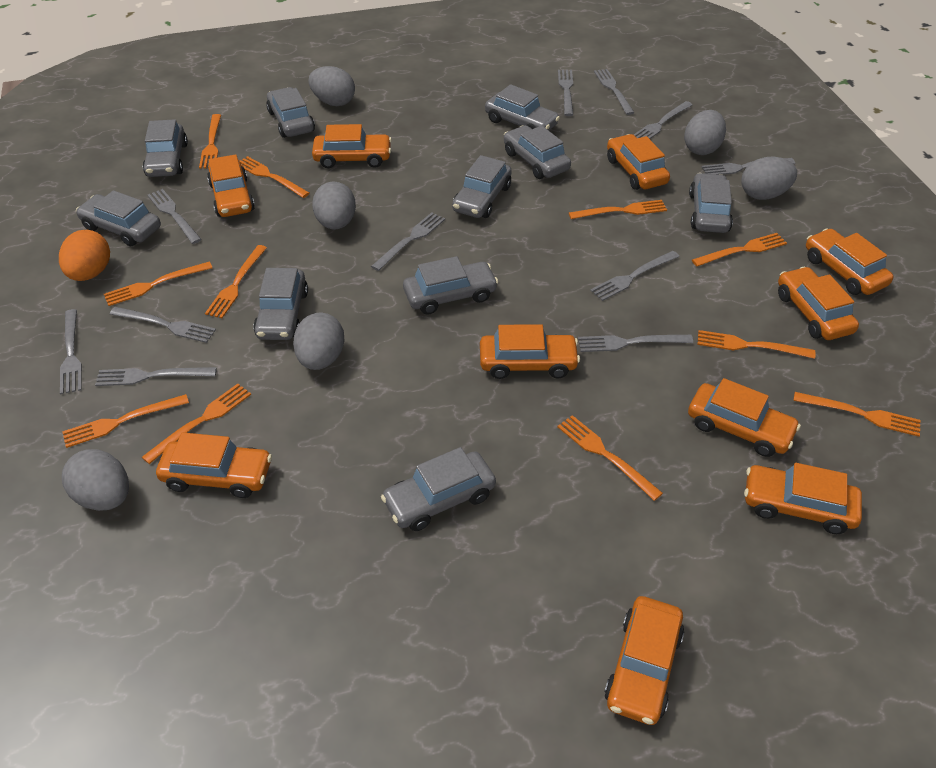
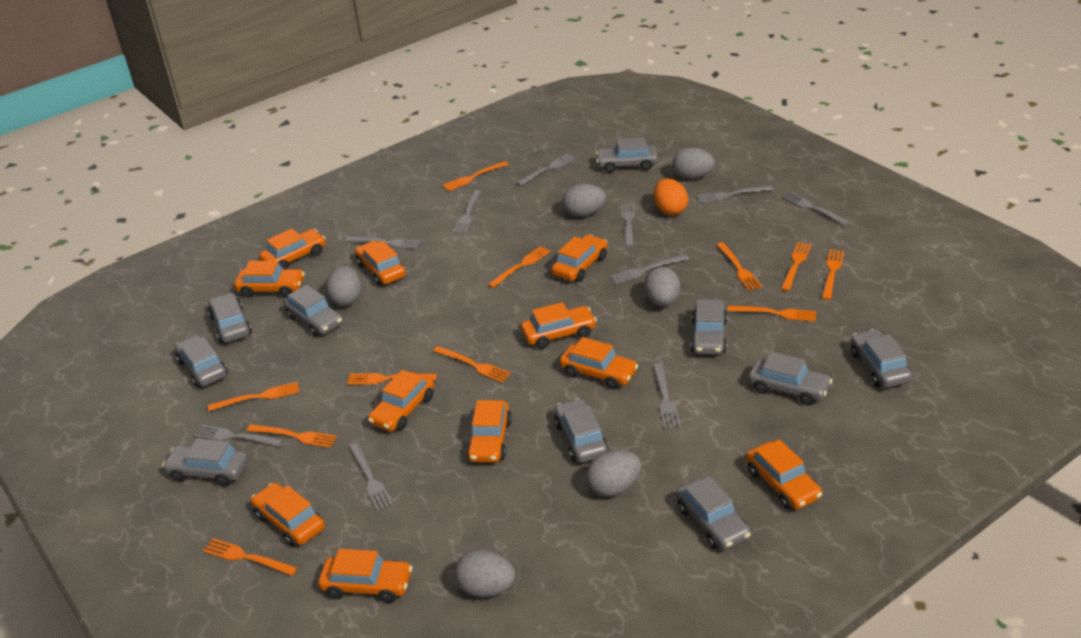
grey fork: [60,309,82,394] [95,367,217,386] [110,307,216,343] [147,189,202,244] [371,212,445,271] [558,70,573,116] [578,335,693,352] [590,251,679,301] [594,69,634,115] [634,101,692,139] [702,158,795,175] = 11 -> [194,425,283,446] [345,236,422,249] [349,443,393,511] [453,190,481,234] [517,153,576,186] [610,254,689,284] [621,203,635,248] [653,364,681,429] [697,185,773,203] [782,192,850,226] = 10
orange car: [156,432,272,498] [207,154,255,217] [312,124,392,168] [480,324,580,379] [604,596,684,725] [607,134,670,190] [688,378,801,457] [744,463,862,534] [778,267,859,340] [806,228,894,295] = 10 -> [234,261,305,298] [251,483,325,547] [259,228,326,269] [318,549,412,603] [355,240,406,286] [368,370,434,431] [466,400,512,463] [521,302,597,349] [551,235,608,282] [560,337,638,389] [746,439,822,510] = 11

